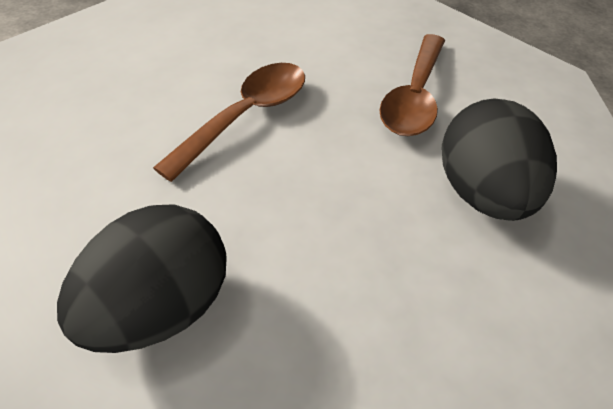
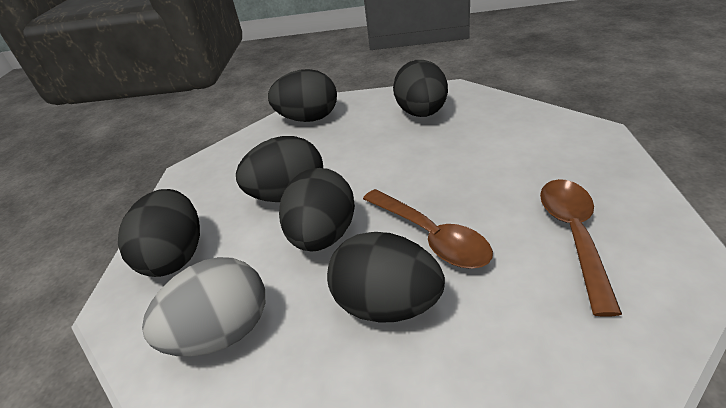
black egg: [57,204,226,353] [442,98,557,221] = 2 -> [118,189,200,277] [236,136,323,202] [268,69,337,122] [279,168,355,251] [327,232,445,323] [393,60,448,117] = 6
grey egg: none = 0 -> [142,257,265,356] = 1

